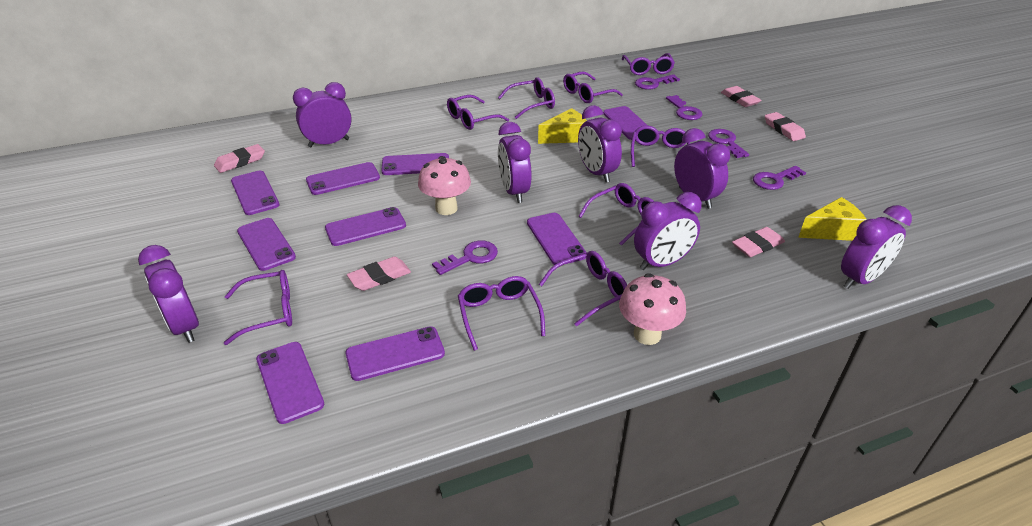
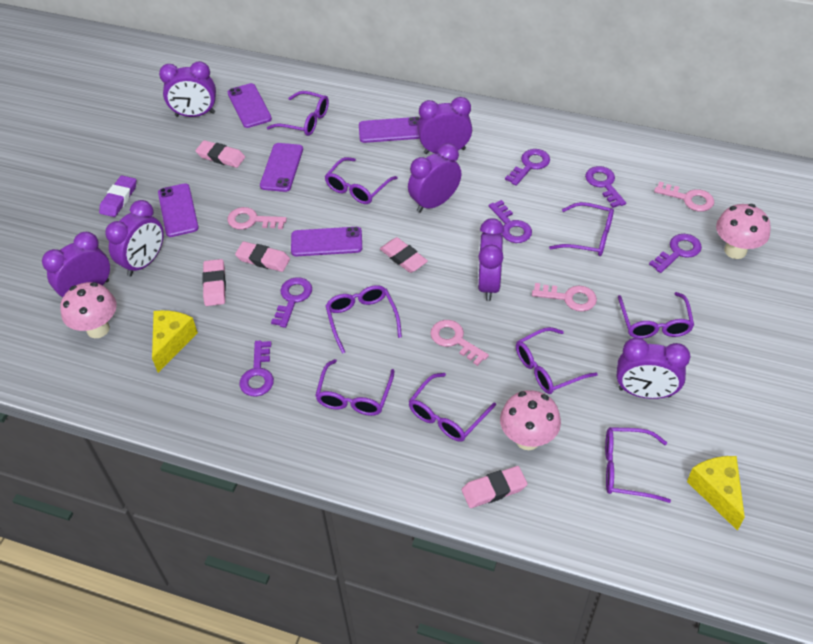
pink key: none = 0 -> [228,207,287,230] [430,320,489,366] [532,283,597,311] [654,181,714,212] = 4
pink mushroom: [418,156,471,215] [619,273,686,345] = 2 -> [61,282,117,338] [500,390,561,450] [716,204,771,259] = 3
purple eraser: none = 0 -> [99,175,136,217] = 1
purple key: [432,240,498,275] [635,74,680,90] [666,95,702,120] [708,129,749,158] [753,166,806,190] = 5 -> [239,340,274,397] [271,277,312,328] [489,200,532,243] [505,149,550,186] [585,166,626,208] [649,234,702,273] = 6
purple phone: [231,171,279,215] [237,218,296,271] [256,342,324,424] [306,162,380,195] [325,207,406,246] [345,326,445,381] [381,153,449,175] [527,213,587,265] [603,106,648,140] = 9 -> [158,183,199,237] [228,83,272,128] [260,143,303,192] [291,227,362,256] [359,117,420,143] = 5

